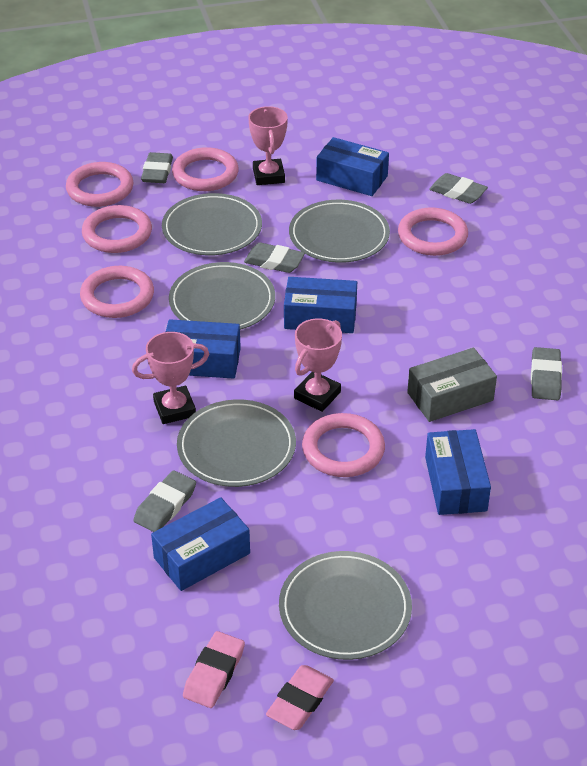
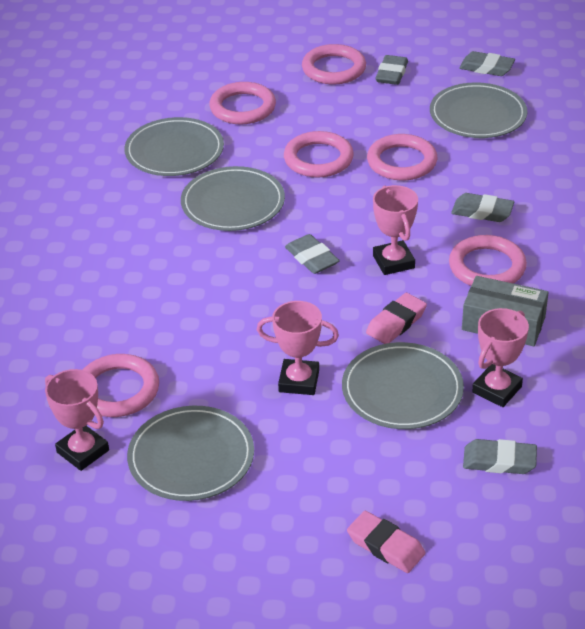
blue box: [151,497,250,591] [165,319,241,379] [284,277,357,333] [316,137,389,196] [425,429,491,515] = 5 -> none = 0
pink trophy: [132,332,209,424] [248,106,288,185] [294,318,342,412] = 3 -> [45,369,109,471] [257,301,339,395] [373,185,418,275] [472,308,529,407] = 4

